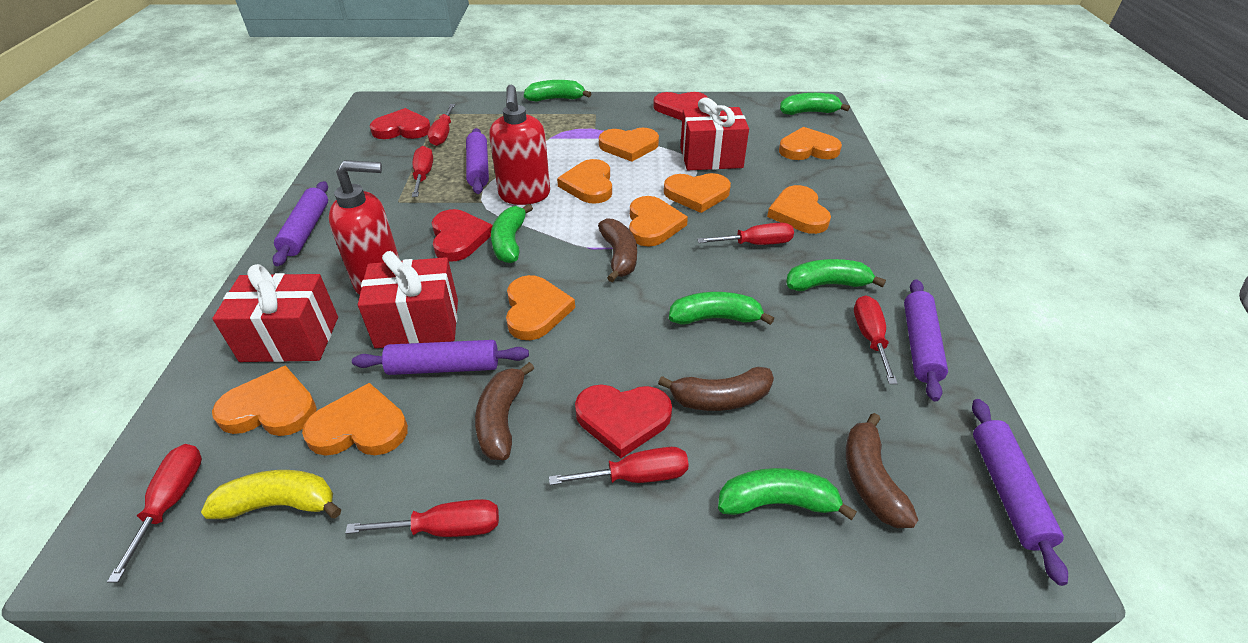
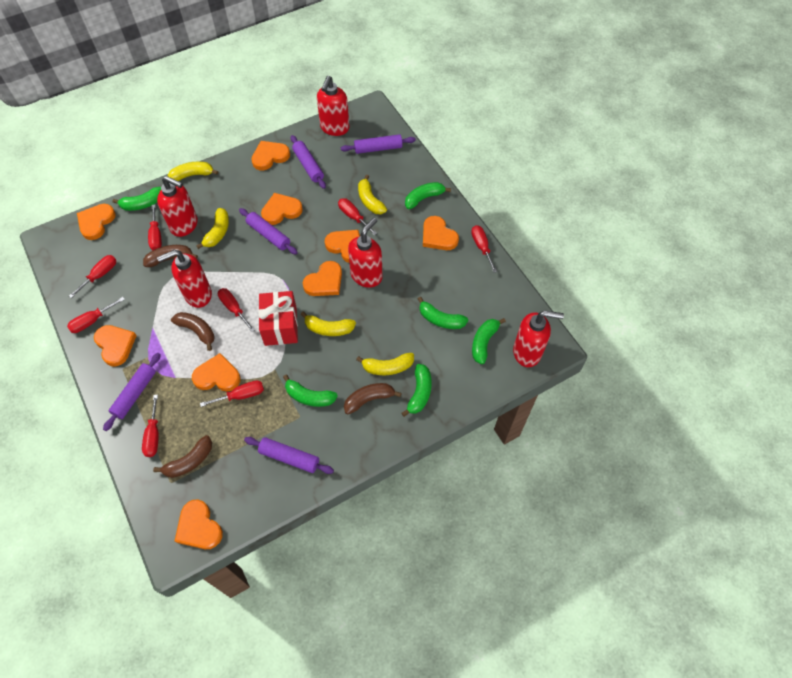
red gift: [212,264,338,362] [358,251,458,348] [680,97,749,170] = 3 -> [258,291,298,346] = 1
red heart: [370,108,430,139] [432,209,493,261] [575,384,672,458] [653,92,708,120] = 4 -> none = 0
red screwdriver: [107,444,202,583] [346,499,499,537] [412,146,433,197] [428,104,455,146] [549,447,689,485] [697,223,794,245] [854,295,898,384] = 7 -> [67,297,125,333] [69,255,116,298] [142,395,159,457] [148,205,162,250] [200,381,264,407] [218,288,255,332] [338,198,377,236] [471,225,497,272] = 8
red soap dispenser: [329,160,399,295] [489,85,550,205] = 2 -> [157,176,198,237] [157,250,212,308] [317,76,349,136] [348,218,383,288] [513,311,564,367] = 5
yellow banana: [201,470,341,519] = 1 -> [168,162,218,181] [196,208,229,249] [301,312,356,336] [356,353,414,375] [358,175,387,214] = 5

